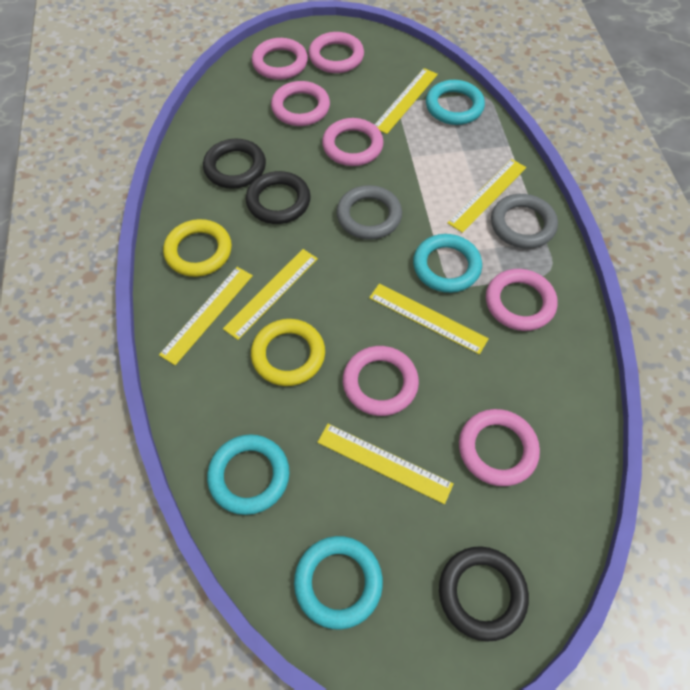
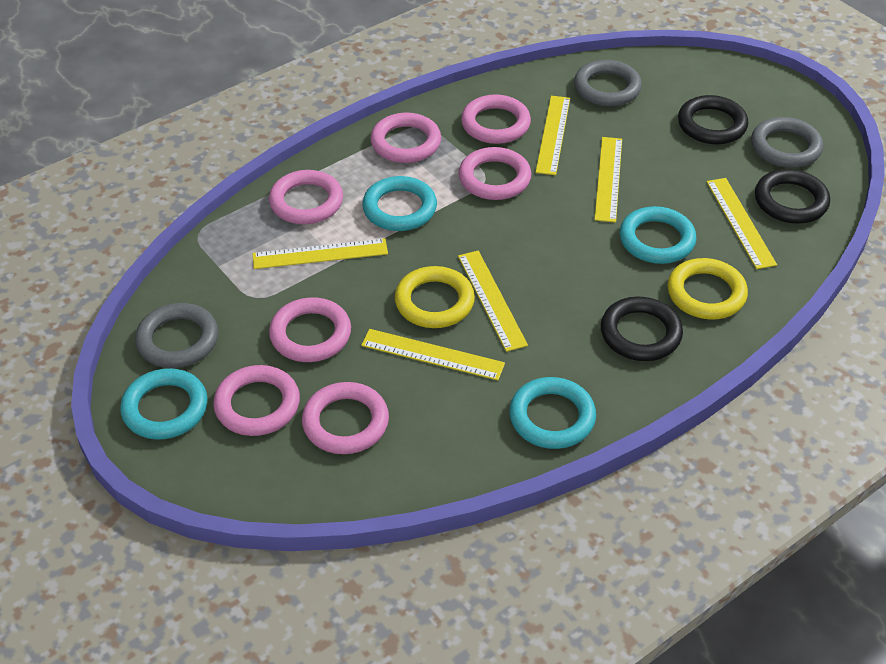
grey ring: [336,185,402,240] [491,194,558,249] = 2 -> [135,303,218,368] [574,60,642,106] [751,117,823,168] = 3

